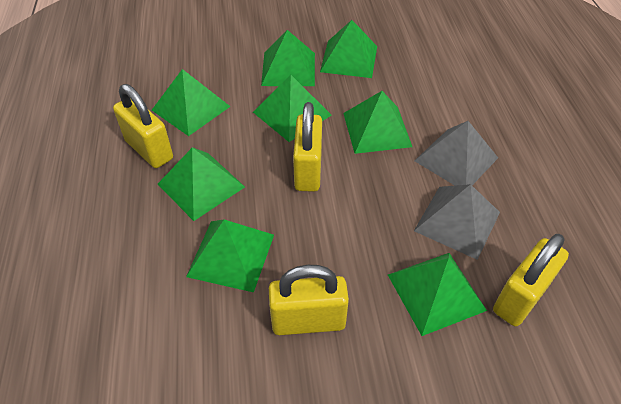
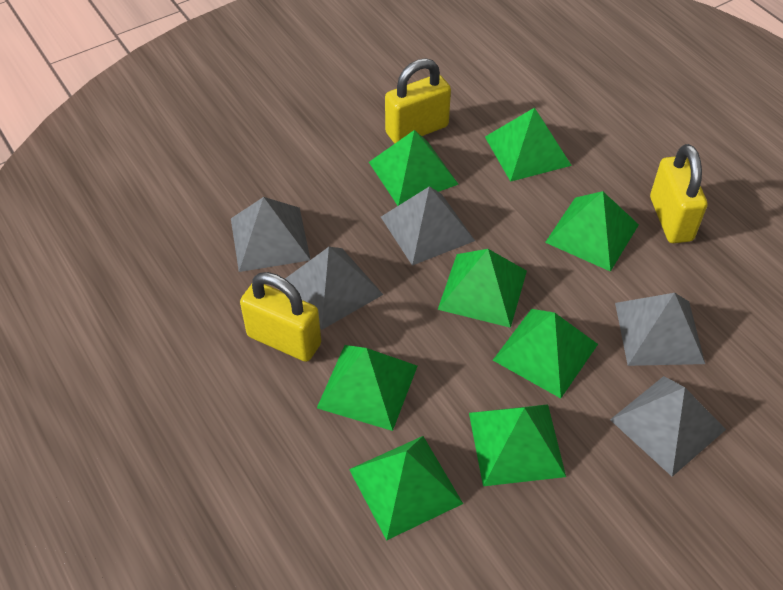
grey pyramid: [414,121,498,186] [414,184,500,260] = 2 -> [231,197,311,272] [285,247,383,330] [381,186,475,266] [610,376,726,477] [615,293,705,366] = 5
yellow padlock: [113,84,173,168] [269,265,349,335] [293,102,322,192] [493,234,569,326] = 4 -> [240,272,321,362] [385,58,451,143] [650,144,707,243] = 3

